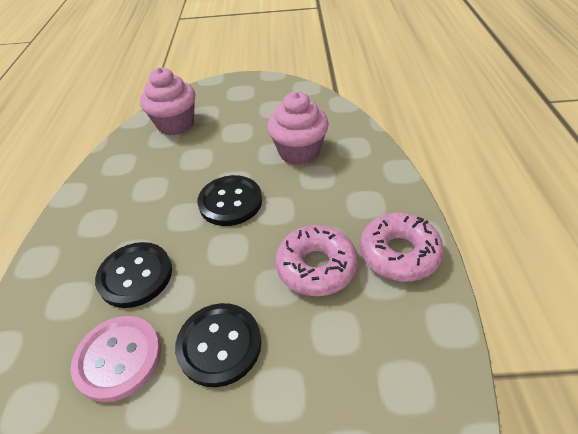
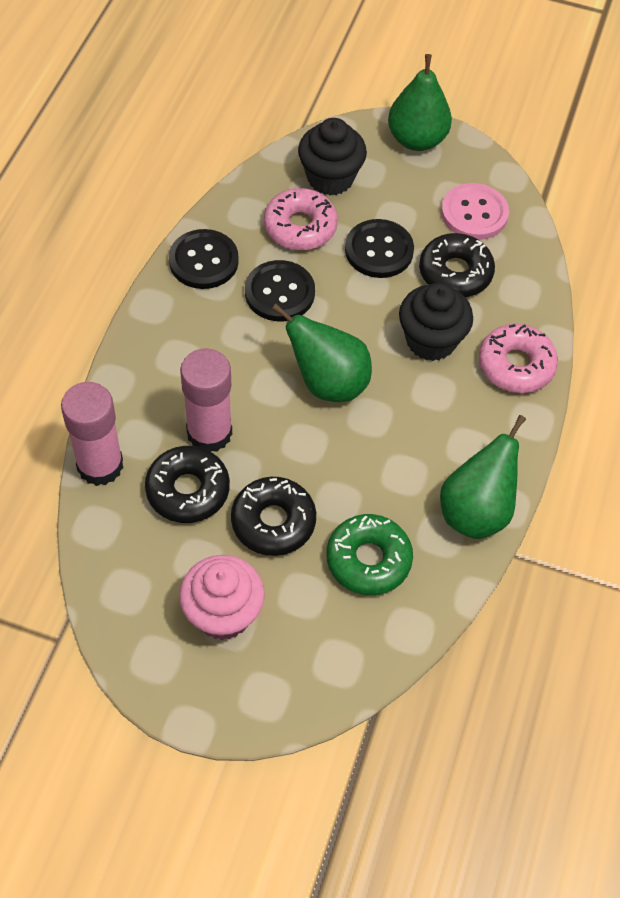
black cupcake: none = 0 -> [298,118,367,196] [399,283,473,361] = 2
black donut: none = 0 -> [145,446,230,523] [231,477,316,556] [419,233,495,297] = 3
green donut: none = 0 -> [326,514,413,595] = 1
green pear: none = 0 -> [272,304,372,402] [388,54,452,151] [440,415,526,539] = 3
pink cupcake: [140,67,195,136] [267,91,329,165] = 2 -> [179,555,265,640] = 1
pink glue stick: none = 0 -> [61,382,123,486] [180,348,232,452] = 2

